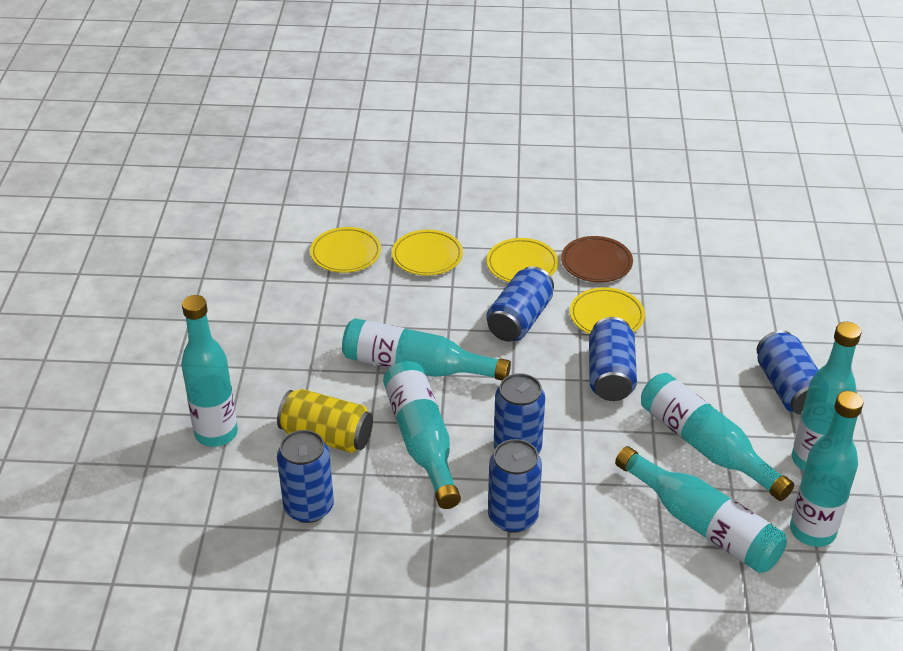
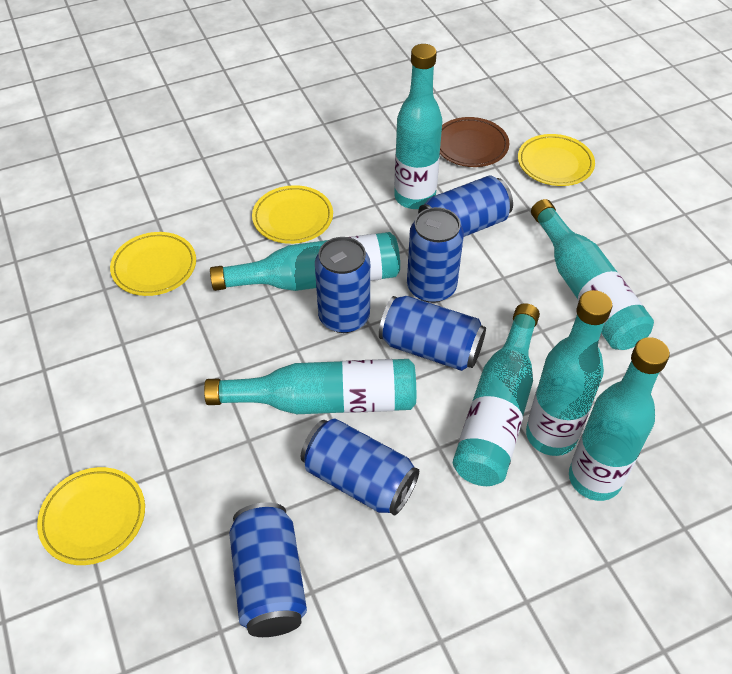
yellow can: [277,389,373,453] = 1 -> none = 0

